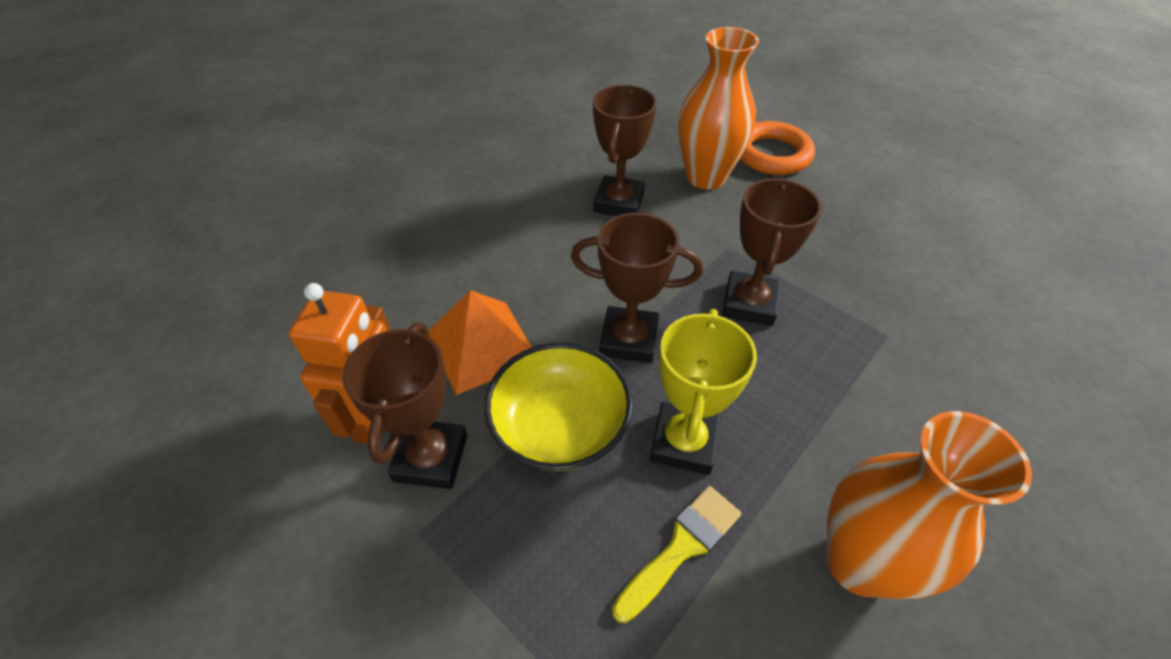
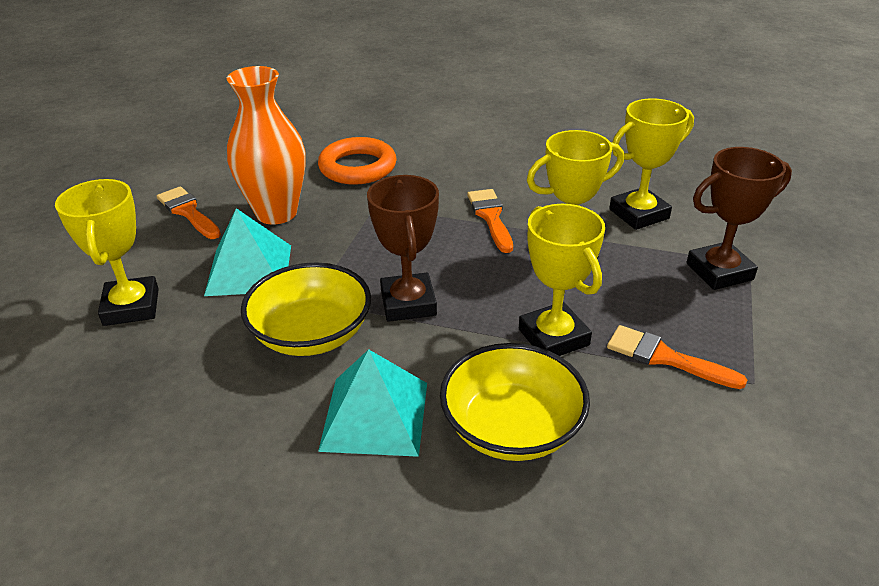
brown trophy: [342,323,467,489] [571,213,703,363] [593,85,657,216] [722,178,822,326] = 4 -> [367,175,439,322] [686,147,792,290] = 2
orange brush: none = 0 -> [157,187,221,239] [467,189,513,253] [607,325,747,389] = 3
orange pyramid: [429,290,532,395] = 1 -> none = 0
orange robot: [289,283,390,444] = 1 -> none = 0
orange vase: [678,27,759,190] [827,411,1032,599] = 2 -> [227,66,306,224] = 1
turquoise pyramid: none = 0 -> [204,208,291,296] [318,349,427,457] = 2
yellow bowl: [484,342,633,471] = 1 -> [241,262,371,356] [440,343,590,461] = 2
yellow brush: [612,486,741,623] = 1 -> none = 0
yellow trophy: [650,309,757,475] = 1 -> [55,179,159,326] [519,204,605,356] [527,130,624,259] [609,98,694,230] = 4

